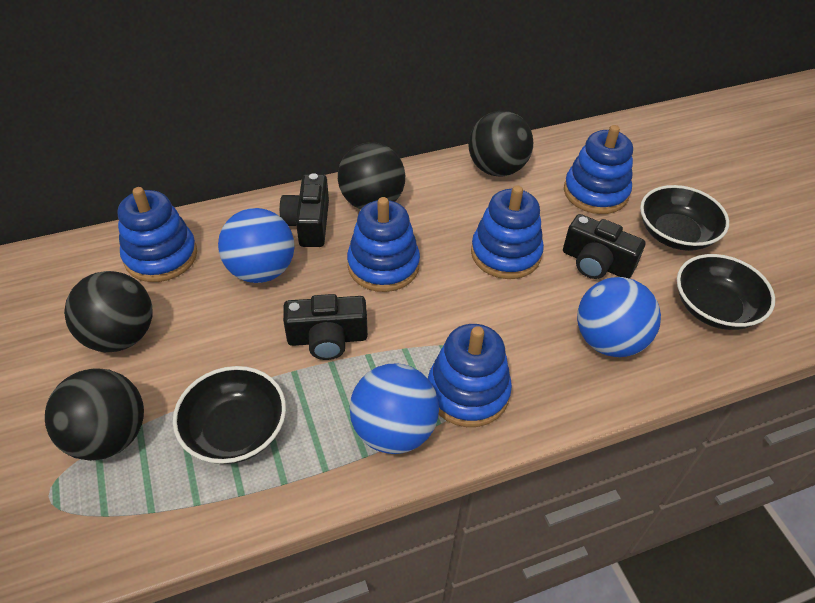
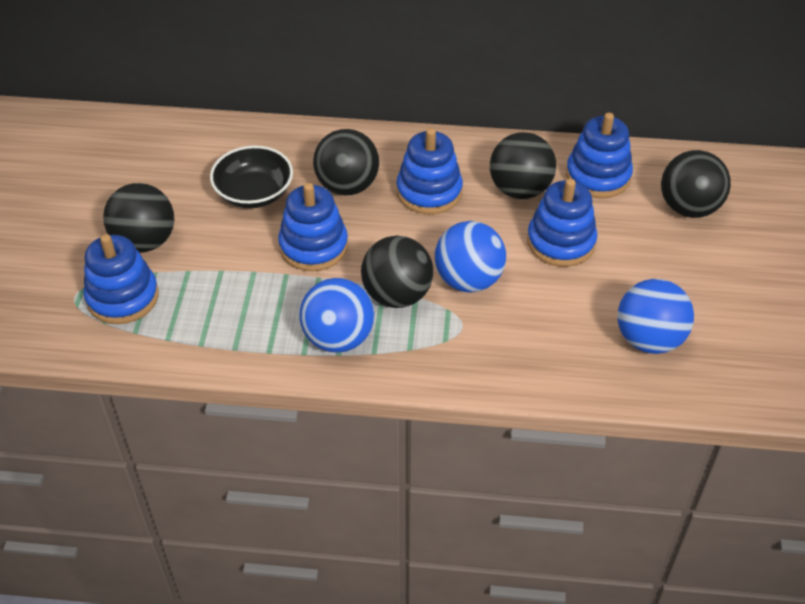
black ball: [45,368,144,461] [64,271,152,352] [338,142,405,209] [468,111,533,177] = 4 -> [103,183,174,253] [313,129,379,196] [361,236,433,308] [490,132,556,199] [661,150,731,218] = 5
black bowl: [173,366,286,464] [640,185,729,251] [677,254,775,330] = 3 -> [210,146,293,208] = 1
black camera: [279,173,329,247] [283,294,368,360] [563,214,645,279] = 3 -> none = 0

